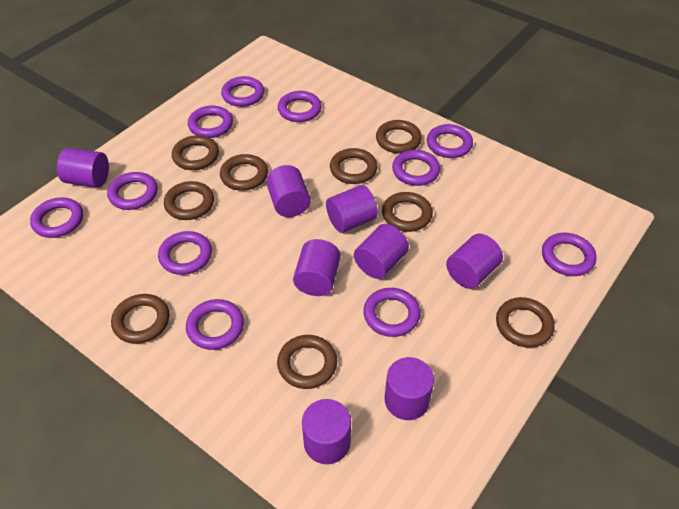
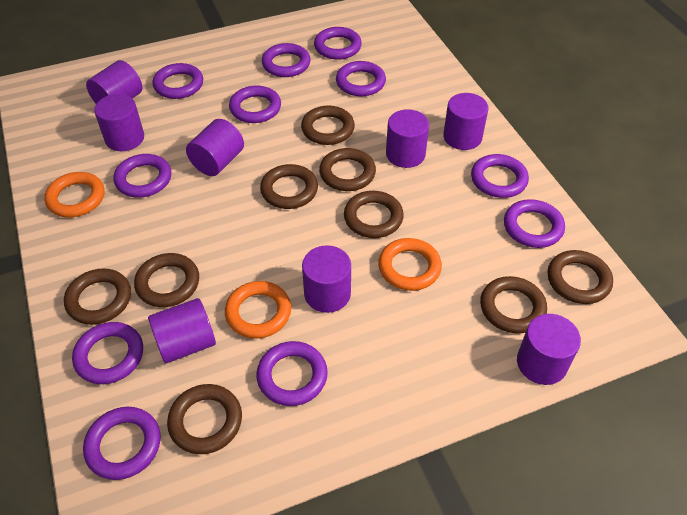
orange ring: none = 0 -> [44,172,104,217] [225,281,291,339] [378,238,442,291] = 3

